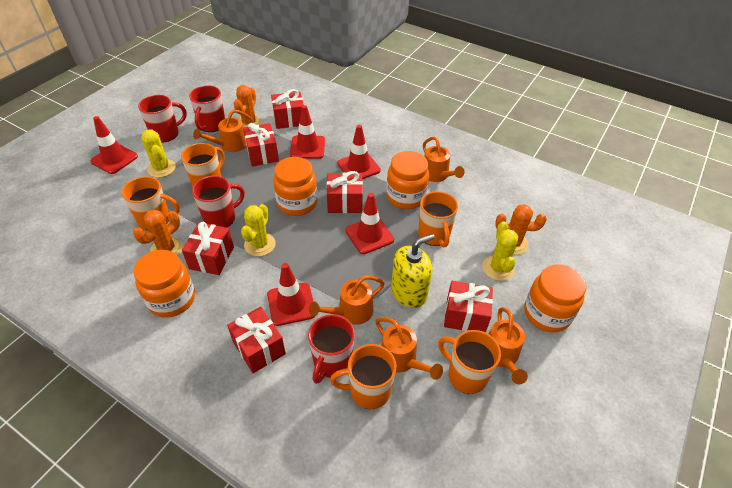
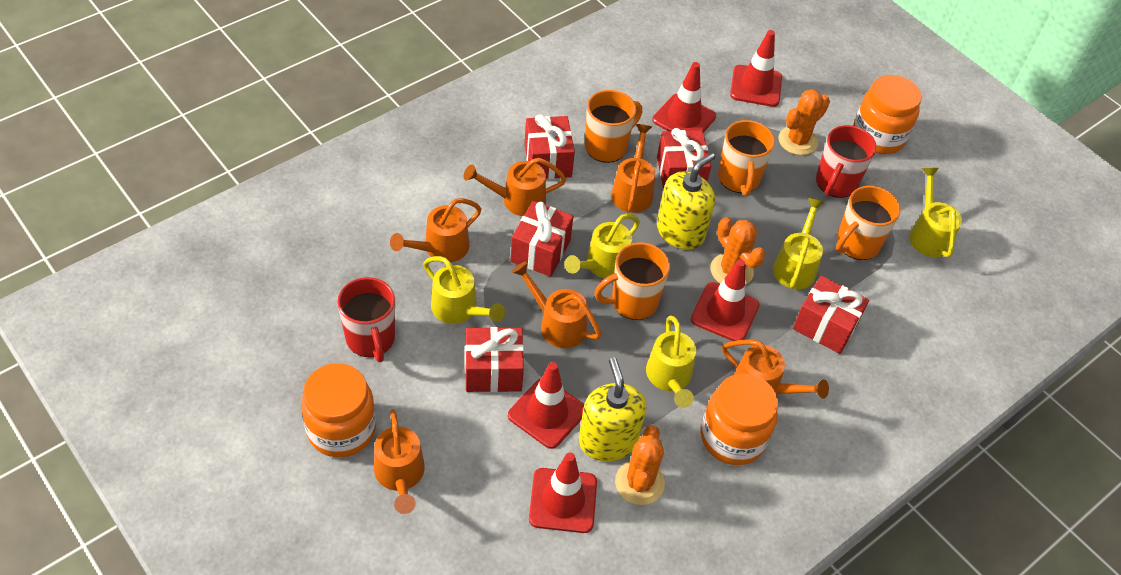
orange jar: [134,250,195,318] [273,157,318,216] [386,151,429,209] [524,264,586,332] = 4 -> [301,363,376,457] [701,373,778,465] [853,75,922,154] = 3
orange mug: [122,176,180,230] [181,143,225,187] [330,344,396,409] [418,191,458,247] [438,330,501,394] = 5 -> [585,90,642,163] [594,242,670,320] [718,120,775,196] [836,186,901,260] = 4
orange watering can: [193,110,254,152] [309,276,385,325] [376,317,443,380] [423,137,465,182] [489,307,528,384] = 5 -> [374,409,425,514] [390,198,482,262] [464,158,566,216] [512,261,601,348] [611,124,655,213] [722,339,829,399] = 6
red gift: [182,222,234,275] [227,307,286,373] [243,123,279,166] [271,89,304,129] [327,171,363,213] [444,281,493,333] = 6 -> [465,327,524,392] [511,201,573,277] [524,114,575,179] [657,128,711,190] [793,275,869,354] = 5
red mug: [138,95,187,143] [189,85,225,132] [192,176,245,228] [308,314,355,384] = 4 -> [337,277,395,362] [816,125,876,198] = 2
yellow cactus: [141,129,176,178] [241,204,276,257] [482,221,518,281] = 3 -> none = 0
yellow soap dispenser: [391,234,435,308] = 1 -> [578,357,646,461] [657,153,715,250] = 2
yellow watering can: none = 0 -> [423,256,505,324] [564,214,640,278] [646,316,696,408] [773,198,825,289] [909,168,962,258] = 5

